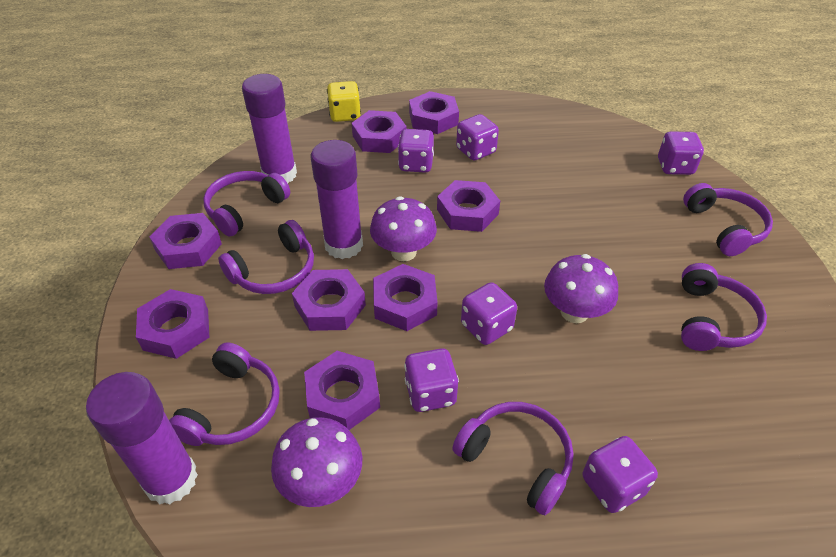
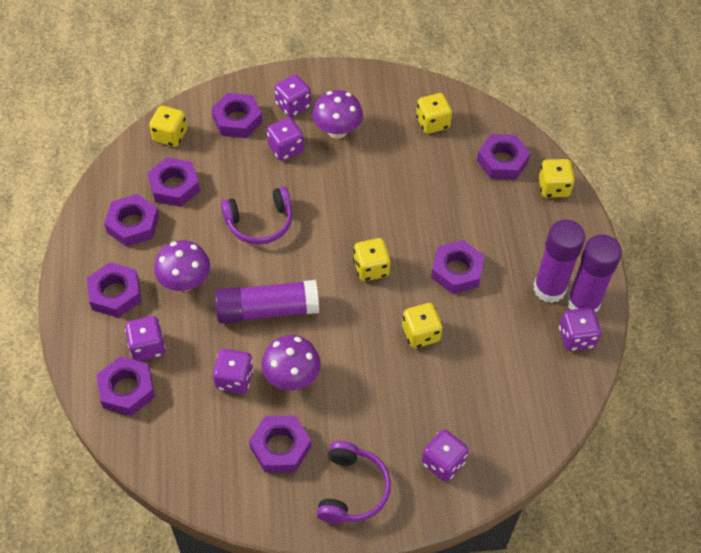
purple headphones: [169,342,280,446] [204,171,290,237] [218,220,314,294] [452,402,574,515] [681,263,767,351] [683,183,773,256] = 6 -> [221,187,292,244] [317,441,391,524] = 2
yellow dice: [327,81,361,122] = 1 -> [149,105,187,147] [353,238,391,281] [402,303,443,348] [416,93,452,134] [539,159,575,198] = 5

